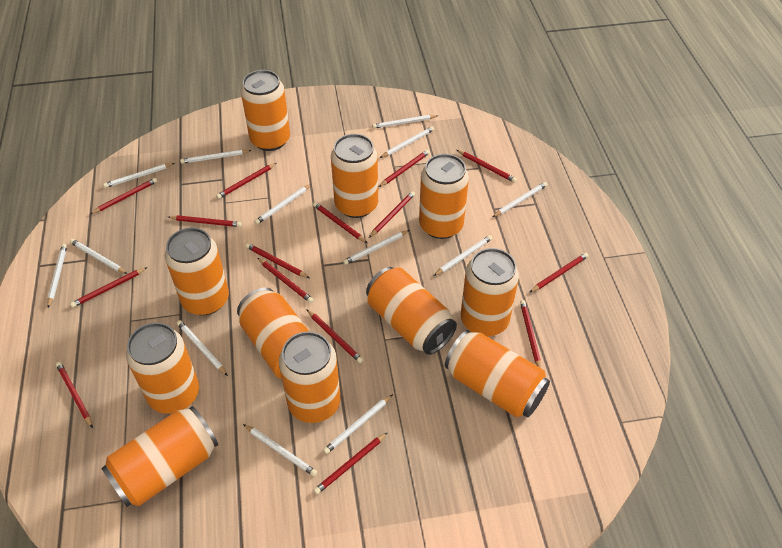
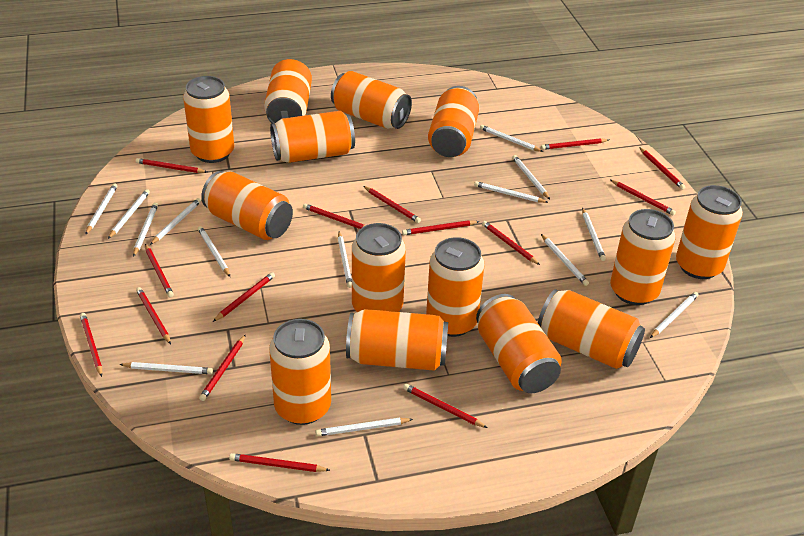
orange can: [101,406,218,507] [126,322,199,414] [165,228,229,315] [237,288,310,379] [241,70,290,151] [279,331,341,423] [331,134,378,218] [366,267,457,355] [419,154,469,239] [445,330,550,418] [461,248,519,336] = 11 -> [183,76,234,163] [201,171,293,240] [264,59,312,124] [269,319,331,425] [270,111,355,163] [331,71,412,129] [346,309,448,371] [352,223,406,312] [426,237,485,337] [428,86,479,157] [476,294,562,393] [538,289,645,369] [610,209,676,305] [676,185,743,279] = 14
white pencil: [47,244,67,308] [70,239,127,274] [103,163,174,188] [177,320,228,376] [180,150,252,164] [243,424,317,477] [254,184,312,224] [323,394,393,454] [343,230,409,265] [372,115,438,129] [380,126,434,158] [434,235,492,276] [493,182,548,217] = 13 -> [85,184,117,235] [108,189,150,239] [119,362,213,374] [133,203,158,257] [150,198,201,245] [198,226,230,277] [315,418,413,436] [338,232,352,288] [474,181,549,203] [480,125,543,152] [512,155,550,199] [541,234,589,286] [582,208,606,261] [650,292,699,338] = 14

